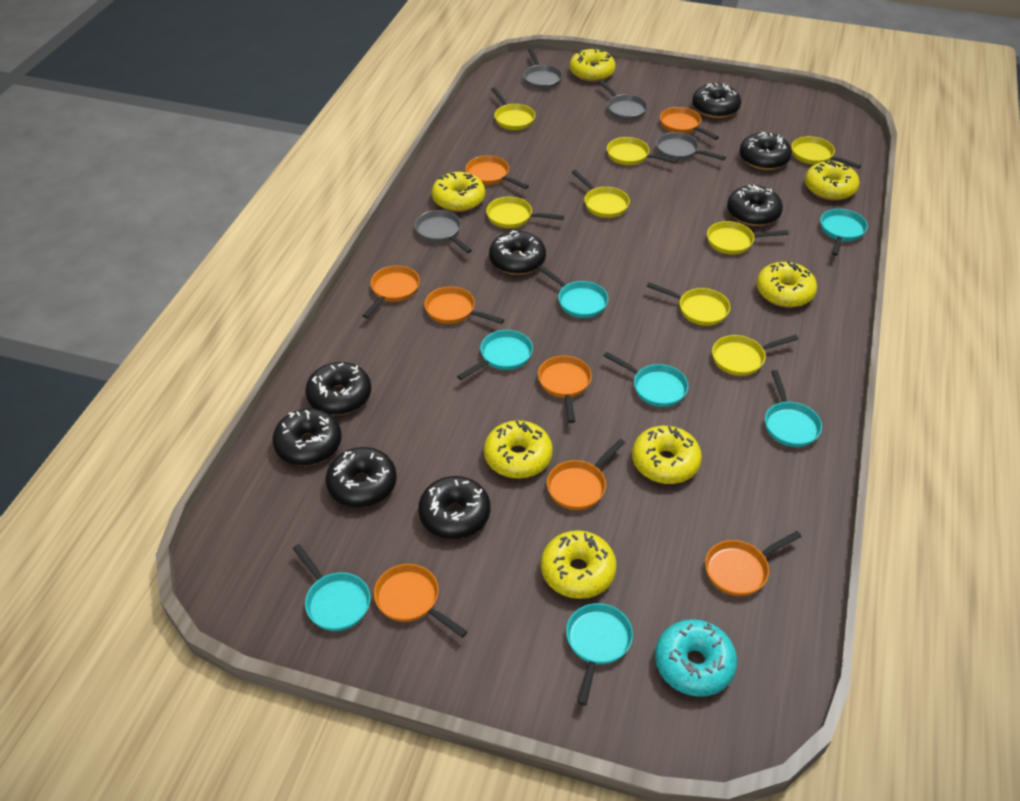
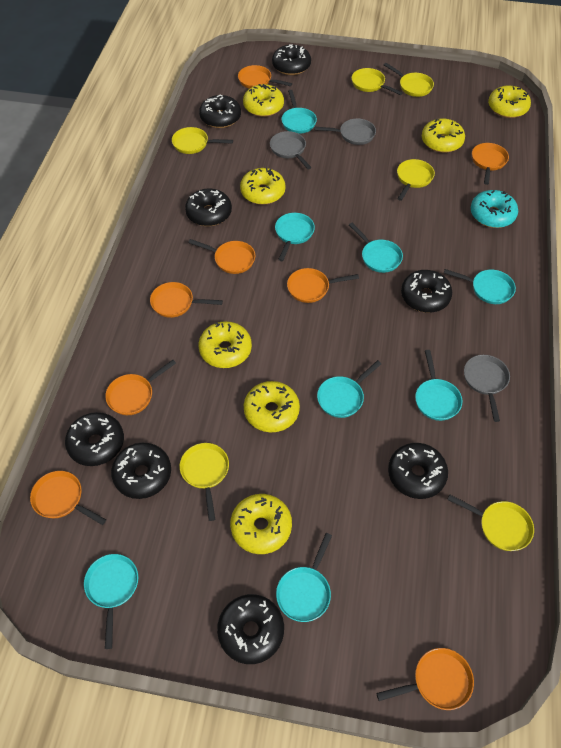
grey pan: [415,210,472,253] [523,48,562,89] [598,79,648,120] [656,132,726,160] = 4 -> [270,131,312,170] [315,118,376,145] [464,355,510,422] = 3
turquoise pan: [293,544,371,631] [457,330,533,380] [537,265,608,318] [566,603,633,706] [604,352,689,407] [765,370,822,447] [820,209,868,256] = 7 -> [84,554,138,649] [275,213,315,261] [276,533,332,622] [281,90,317,134] [317,360,381,418] [349,223,403,273] [415,350,462,421] [444,269,516,304] = 8
yellow pan: [486,197,564,228] [491,87,535,130] [572,170,630,218] [607,137,678,165] [647,282,730,326] [707,221,789,255] [712,335,799,376] [791,136,861,169] = 8 -> [172,127,233,154] [180,443,229,521] [352,68,403,95] [384,63,434,97] [397,159,435,201] [447,495,534,551] = 6

